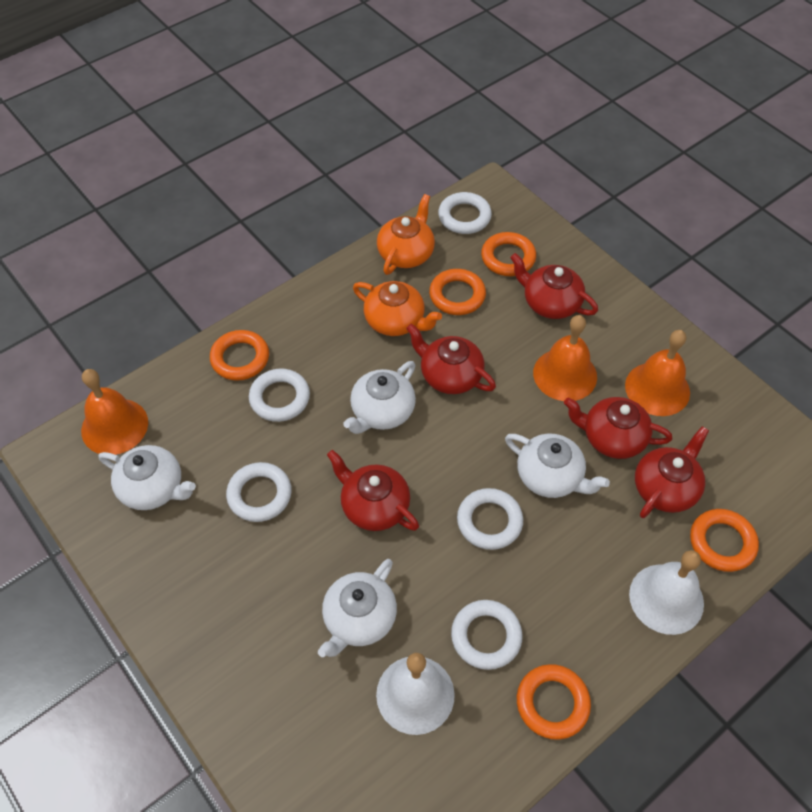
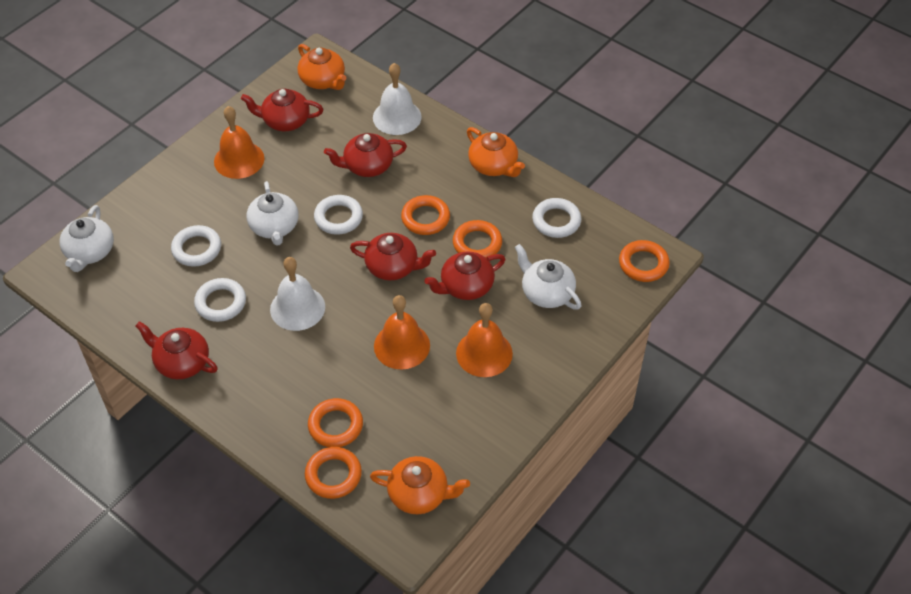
orange teapot: [353,281,442,336] [377,194,435,275] = 2 -> [298,44,346,90] [370,456,470,514] [467,127,525,177] = 3
white ring: [226,462,292,522] [249,369,310,422] [438,192,492,234] [451,600,523,670] [457,488,523,550] = 5 -> [171,225,221,267] [194,278,246,322] [314,195,363,235] [532,198,581,238] = 4
white teapot: [99,445,196,510] [318,559,397,657] [343,361,416,434] [505,434,610,498] = 4 -> [59,205,114,272] [247,181,299,246] [515,244,582,310] = 3

